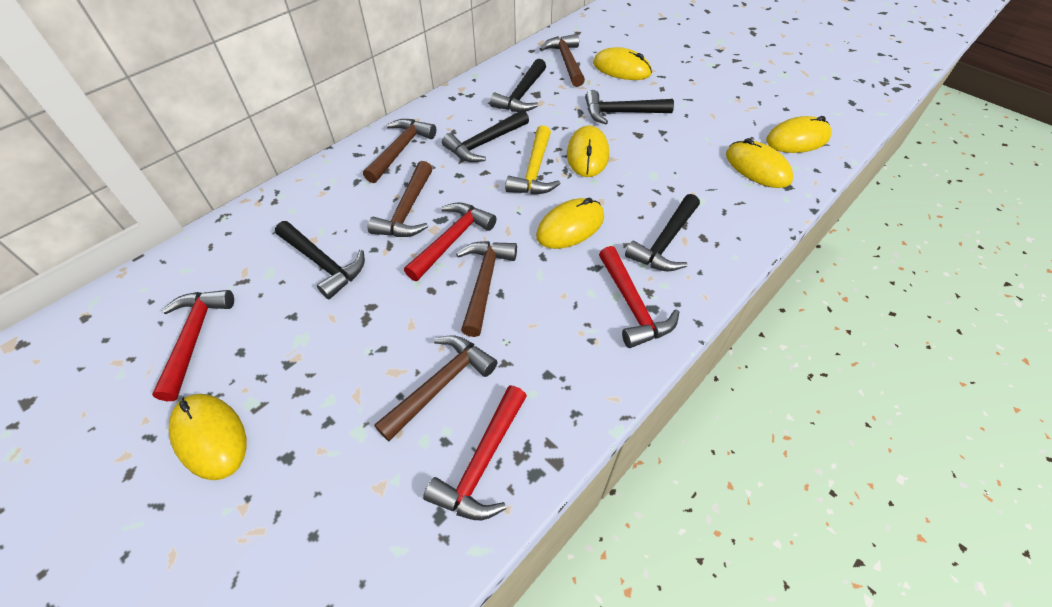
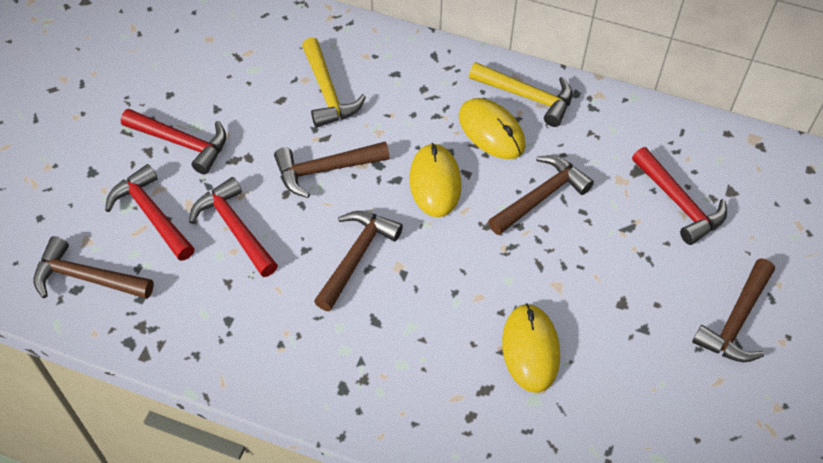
black hammer: [275,221,365,299] [442,110,529,162] [490,59,546,112] [585,90,674,124] [625,194,700,272] = 5 -> none = 0
yellow hammer: [505,125,561,194] = 1 -> [302,37,366,128] [469,62,572,127] = 2
yellow mouse: [169,394,247,480] [536,198,604,249] [567,126,609,177] [593,47,652,80] [726,138,793,188] [766,116,832,153] = 6 -> [409,143,461,217] [459,98,526,159] [502,303,560,393] = 3

